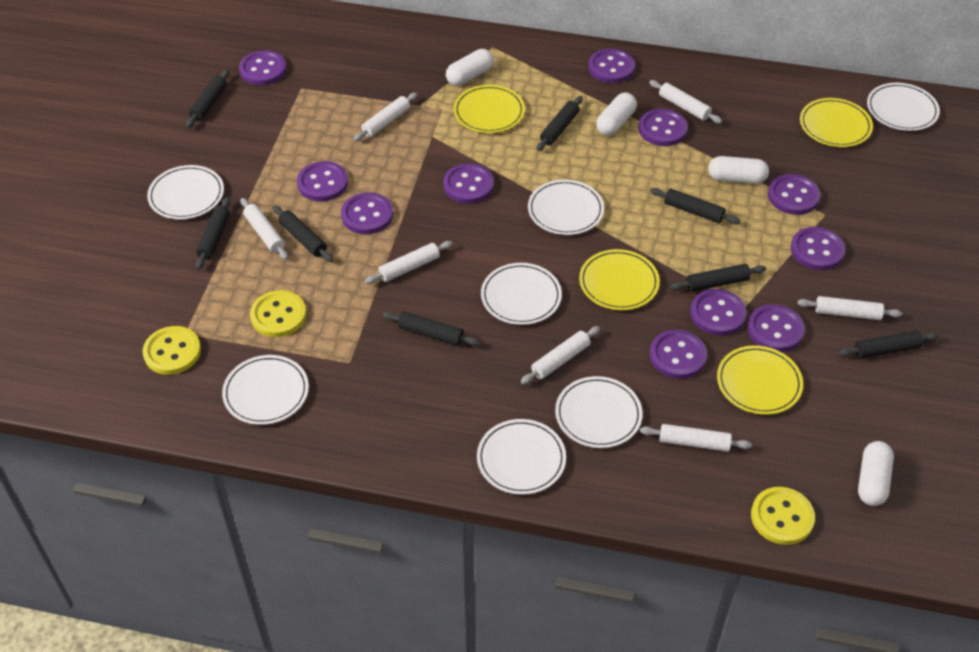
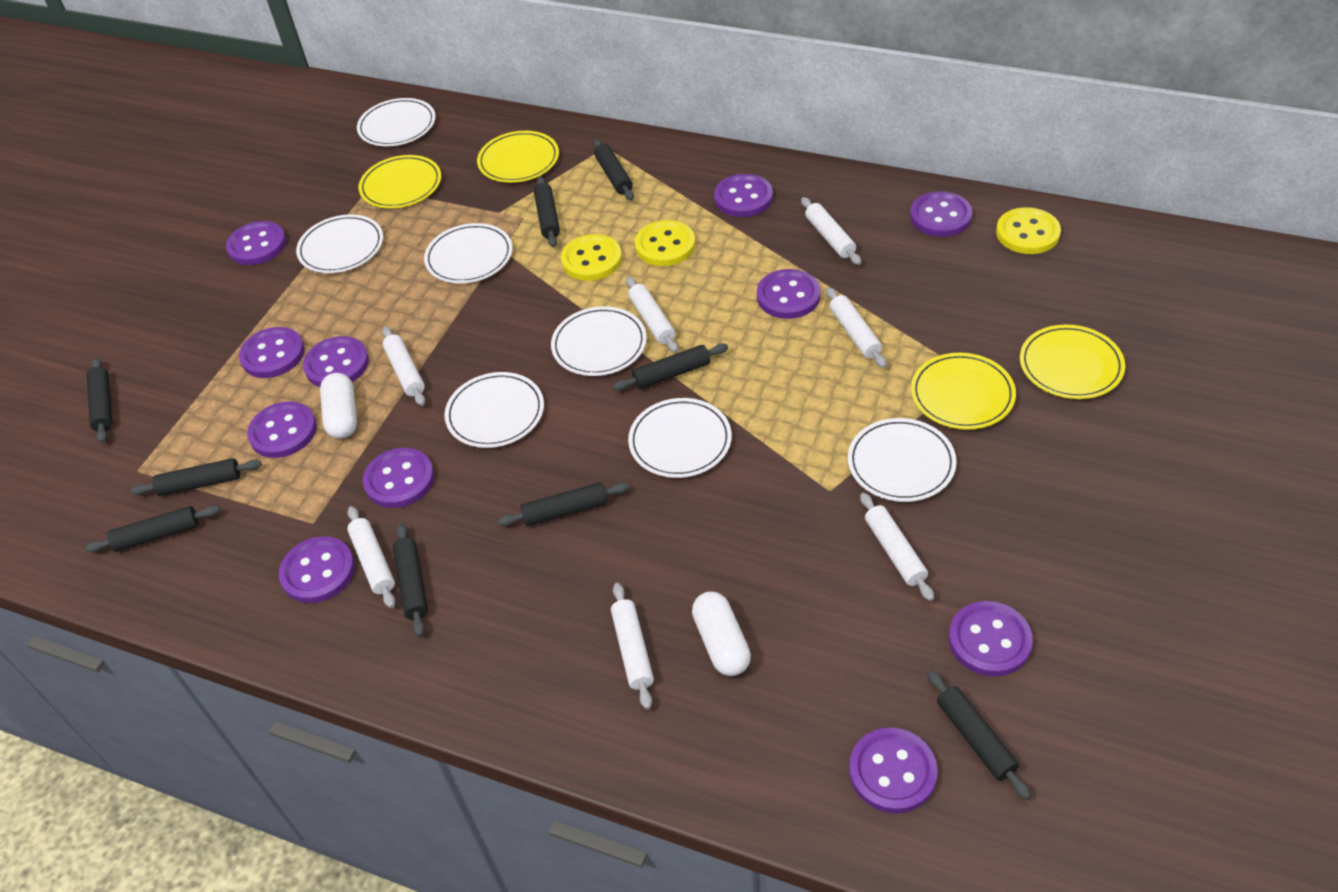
black rolling pin: [186,69,229,128] [196,197,230,269] [273,205,333,262] [382,312,480,346] [537,96,583,151] [650,188,740,224] [670,264,766,292] [839,330,938,359] = 8 -> [85,506,220,552] [87,358,112,443] [131,458,262,496] [393,523,428,637] [498,482,629,526] [534,176,560,247] [593,139,634,200] [613,344,728,391] [927,670,1031,800] = 9
white capsule: [446,49,494,86] [596,92,637,136] [708,156,769,184] [858,441,894,506] = 4 -> [320,373,357,439] [692,591,751,676] = 2

